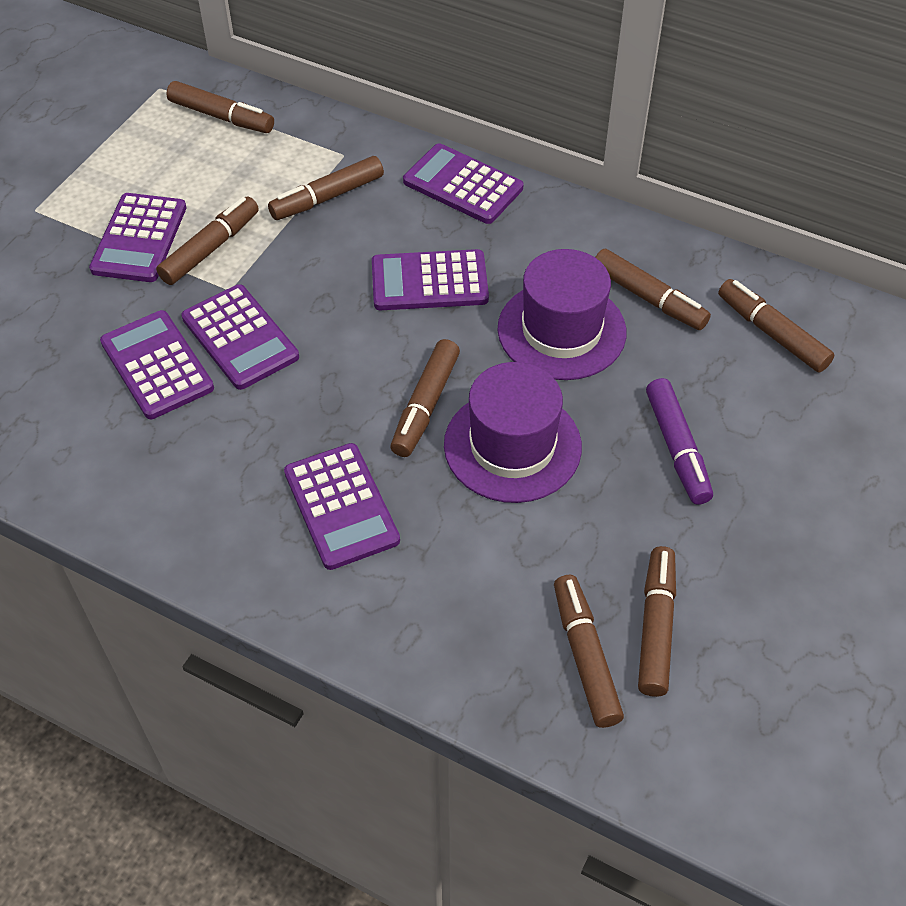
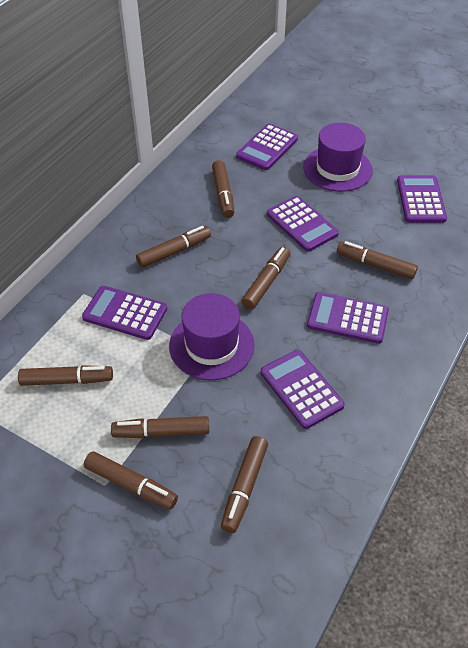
purple marker: [646,378,713,505] = 1 -> none = 0

